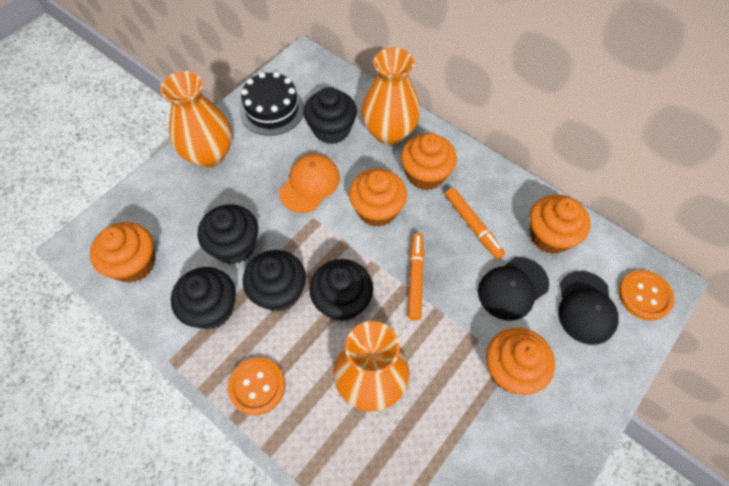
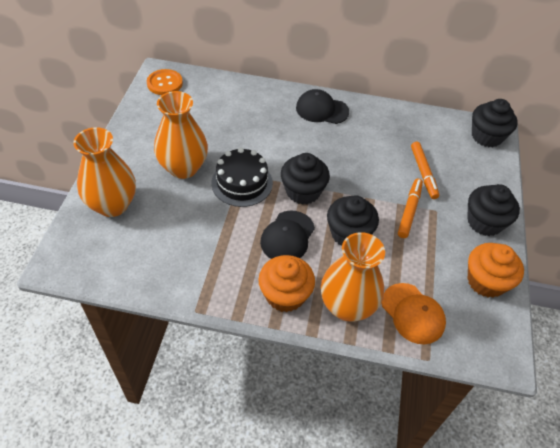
black cupcake: [171,267,236,329] [198,204,258,264] [243,250,306,312] [304,87,357,144] [309,259,373,321] = 5 -> [281,153,330,205] [327,195,379,246] [467,184,520,236] [472,99,518,147] = 4
orange button: [228,357,285,415] [619,270,675,321] = 2 -> [147,69,183,95] = 1
orange cupcake: [90,222,155,283] [349,169,407,227] [401,133,457,190] [486,328,555,395] [530,194,591,254] = 5 -> [258,255,315,312] [468,243,524,298] = 2

